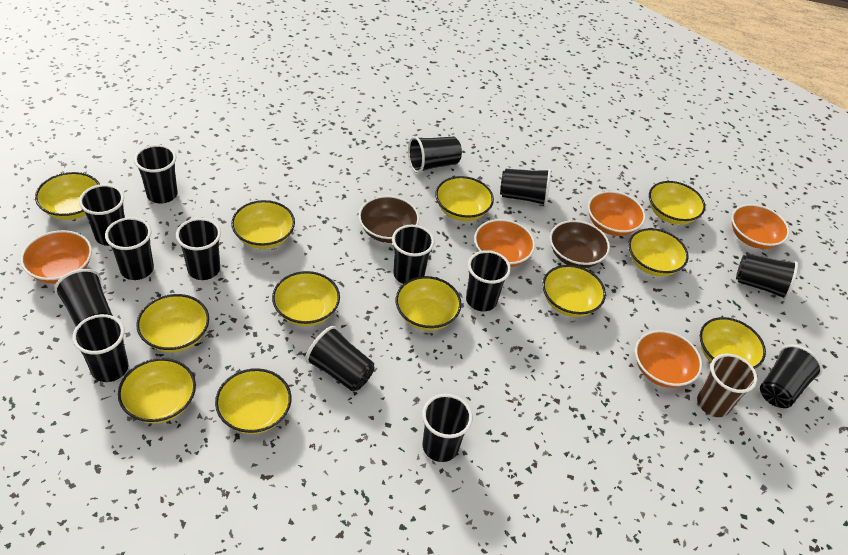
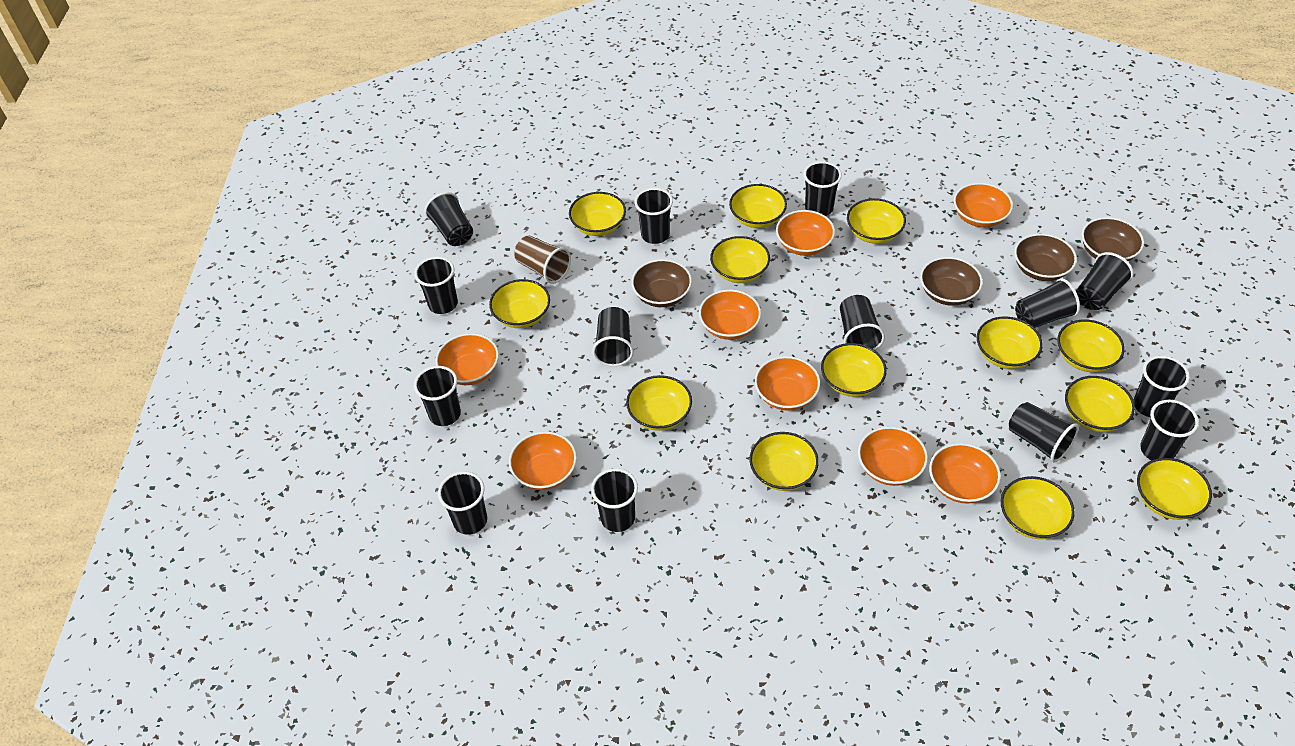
brown bowl: [359,196,419,243] [550,220,610,268] = 2 -> [631,259,692,307] [920,257,983,306] [1014,234,1077,281] [1082,217,1144,261] = 4
orange bowl: [20,230,92,284] [474,219,535,267] [588,191,646,236] [635,330,702,388] [732,204,789,249] = 5 -> [435,333,499,385] [509,431,577,490] [699,290,761,340] [755,356,820,411] [776,210,835,256] [858,427,928,486] [929,443,1001,504] [954,183,1013,227] = 8
yellow bowl: [35,172,100,220] [118,358,196,424] [136,294,209,352] [215,368,291,434] [231,200,295,249] [272,271,340,326] [396,276,462,331] [435,176,494,221] [542,265,606,317] [628,228,689,276] [649,181,705,225] [700,317,766,369] = 12 -> [489,279,550,328] [569,192,626,236] [626,375,692,431] [710,236,770,283] [729,184,787,228] [749,432,819,491] [821,343,887,397] [847,198,906,244] [977,316,1043,369] [1001,476,1075,539] [1058,320,1125,372] [1065,376,1135,432] [1137,458,1212,520] = 13

